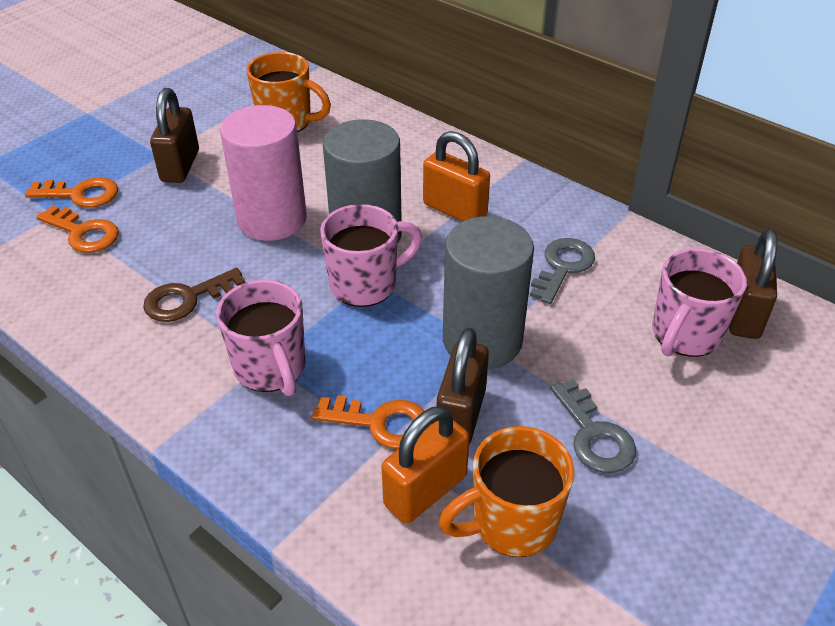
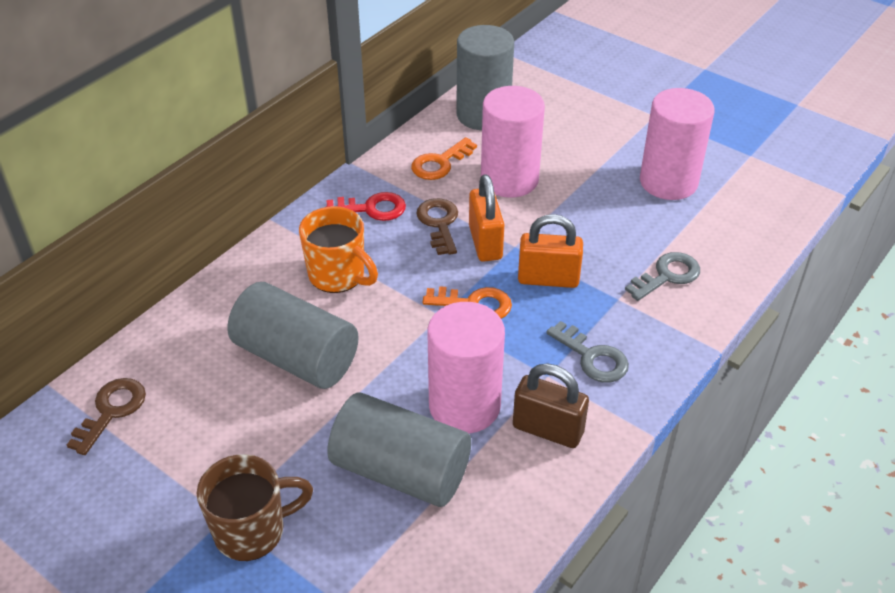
brown key: [143,268,245,322] = 1 -> [67,378,146,455] [416,198,458,255] = 2
brown mug: none = 0 -> [197,454,313,561] = 1
brown padlock: [150,88,199,183] [437,328,489,444] [729,229,777,339] = 3 -> [513,363,589,448] = 1
grey cylinder: [323,119,402,244] [443,216,534,369] = 2 -> [227,282,359,389] [327,392,471,507] [456,25,514,130] = 3
orange key: [25,177,118,208] [36,206,119,253] [312,395,425,449] = 3 -> [411,137,477,180] [423,286,512,319] = 2
orange mug: [246,52,331,132] [439,426,575,557] = 2 -> [299,206,378,293] = 1
pink cylinder: [220,105,307,241] = 1 -> [427,302,505,433] [481,86,545,198] [640,88,715,200] = 3
pink mug: [216,280,306,396] [320,204,422,307] [652,248,747,357] = 3 -> none = 0
red key: none = 0 -> [327,192,406,221] = 1

